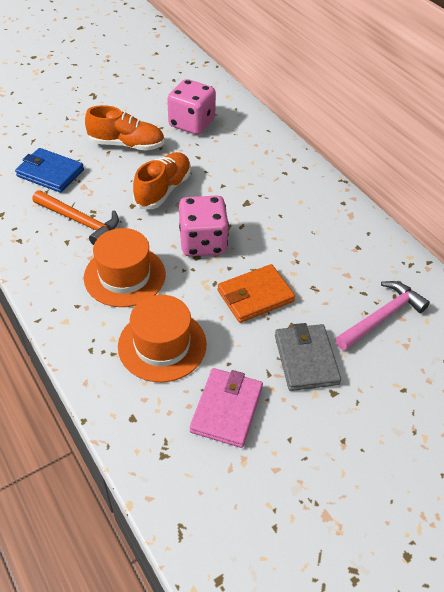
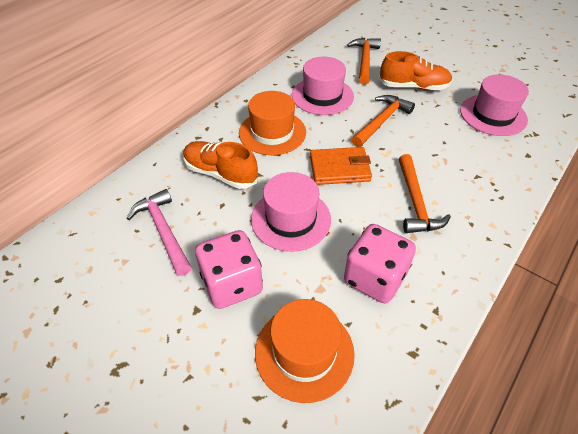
blue wallet: [15,148,84,193] = 1 -> none = 0
grey wallet: [275,323,341,391] = 1 -> none = 0
orange hammer: [32,190,119,245] = 1 -> [347,38,381,85] [351,95,415,147] [399,154,451,233] = 3
pink hat: none = 0 -> [251,172,331,252] [292,57,354,115] [460,74,529,136] = 3
pink wallet: [190,368,263,448] = 1 -> none = 0

